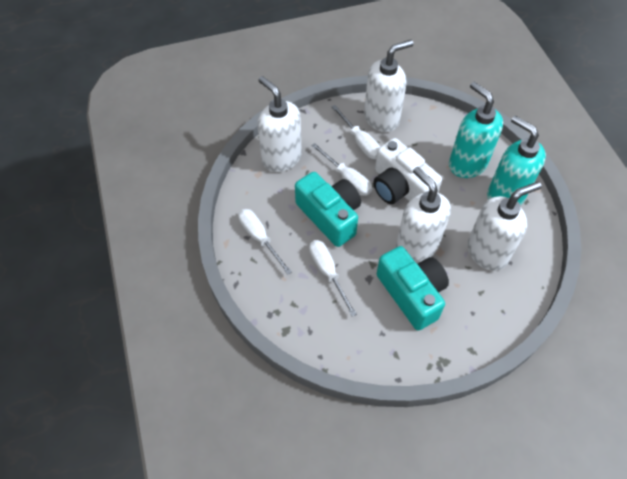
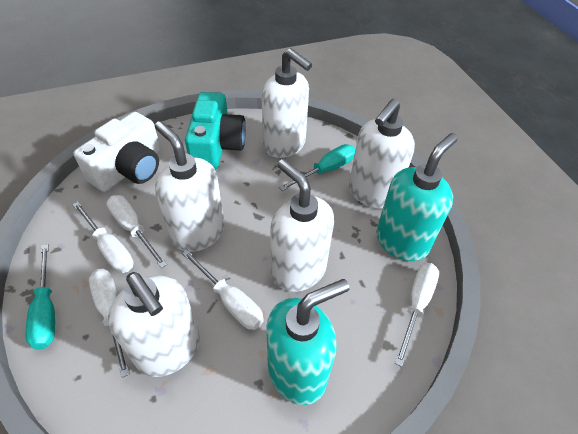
turquoise camera: [295,172,361,247] [377,246,449,331] = 2 -> [185,92,246,170] = 1
turquoise screwdriver: none = 0 -> [26,244,55,350] [279,144,355,191] = 2
white screwdriver: [238,209,292,275] [309,240,357,316] [311,143,372,196] [331,105,380,159] = 4 -> [72,201,134,273] [89,269,130,378] [106,195,167,268] [182,250,264,330] [395,263,439,367] = 5
white soap dispenser: [258,76,302,172] [364,40,413,132] [396,167,451,262] [467,181,542,271] = 4 -> [108,272,200,377] [155,121,224,252] [261,48,312,158] [270,159,334,292] [349,99,415,209] = 5

